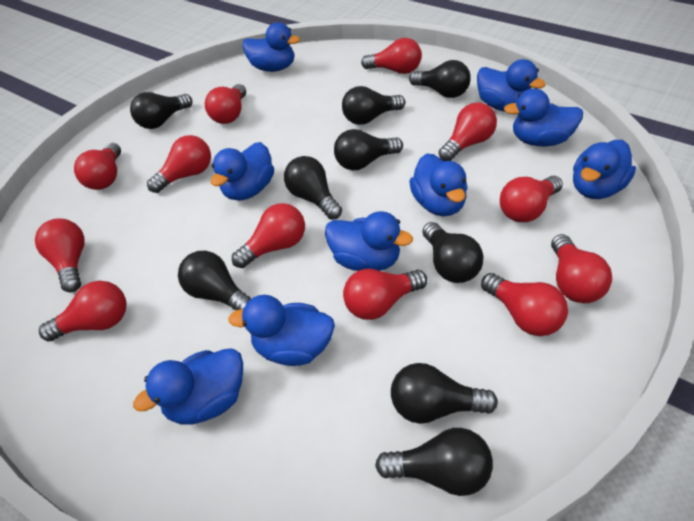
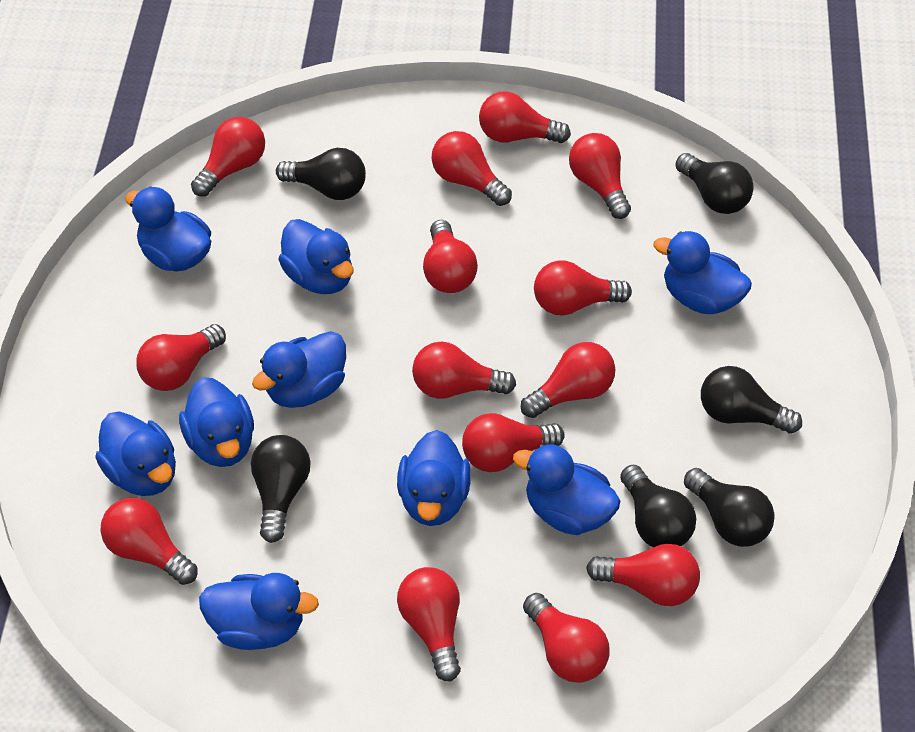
black light bulb: [130,92,192,129] [178,251,251,310] [284,156,342,220] [334,129,403,170] [342,86,405,125] [375,428,493,496] [391,363,498,424] [409,60,471,98] [422,222,484,283] = 9 -> [251,435,310,543] [276,148,366,200] [620,465,696,547] [675,153,754,214] [684,468,775,547] [701,366,802,434] = 6
red light bulb: [35,219,85,292] [39,281,127,341] [74,143,121,190] [147,135,211,193] [205,84,246,124] [232,203,305,268] [343,269,427,320] [361,38,422,74] [439,102,497,161] [481,273,568,336] [500,176,563,222] [551,234,612,303] = 12 -> [101,498,198,585] [136,324,226,391] [191,117,265,197] [397,567,461,682] [412,341,516,399] [423,220,478,293] [431,131,512,206] [462,413,565,472] [479,91,571,143] [521,342,615,418] [523,593,610,683] [534,260,632,316] [569,133,631,219] [586,544,700,606] = 14

